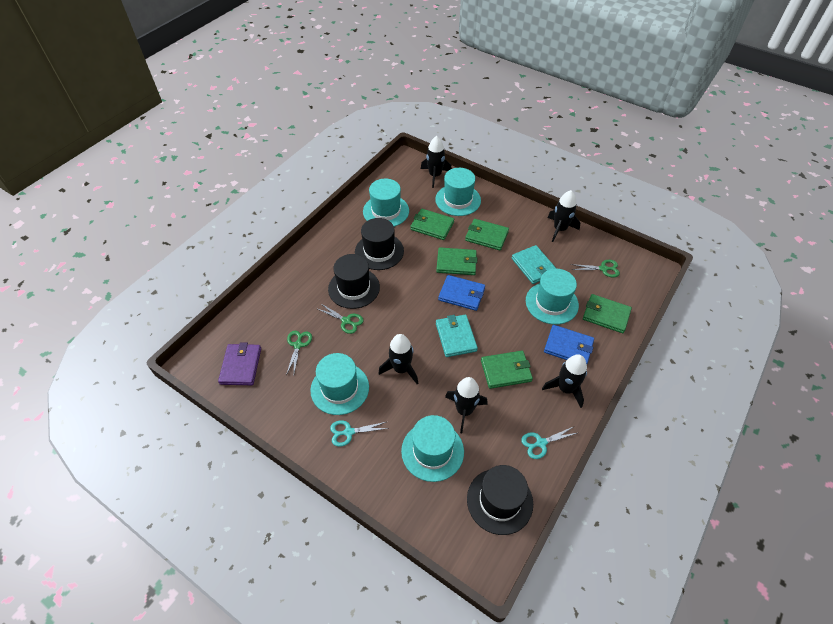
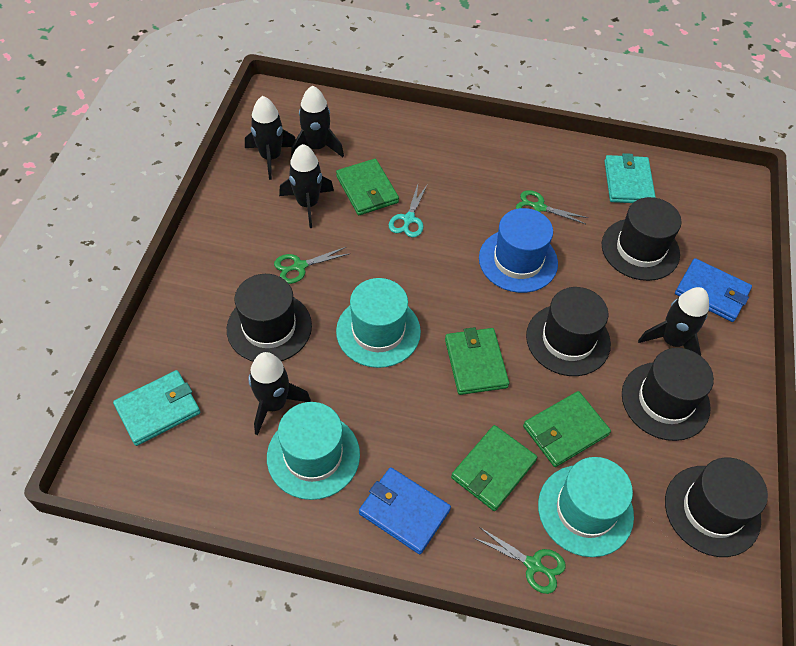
black hat: [328,254,380,309] [355,218,404,270] [467,465,533,535] = 3 -> [227,274,312,362] [526,287,611,376] [602,197,681,281] [622,348,714,441] [665,458,768,557] = 5
blue hat: none = 0 -> [479,208,558,293] = 1
green wallet: [410,209,454,240] [436,247,477,275] [465,219,509,250] [481,351,533,389] [583,294,632,333] = 5 -> [336,159,399,215] [445,327,509,395] [451,425,537,511] [523,391,611,467] = 4
purple wallet: [218,342,261,385] = 1 -> none = 0
turquoise hat: [310,353,369,415] [363,179,409,227] [401,415,464,482] [435,168,481,216] [526,269,579,325] = 5 -> [267,402,360,500] [336,278,421,368] [538,457,634,557] = 3
turquoise scissors: [330,420,389,447] [521,427,577,459] = 2 -> [389,185,427,237] = 1

